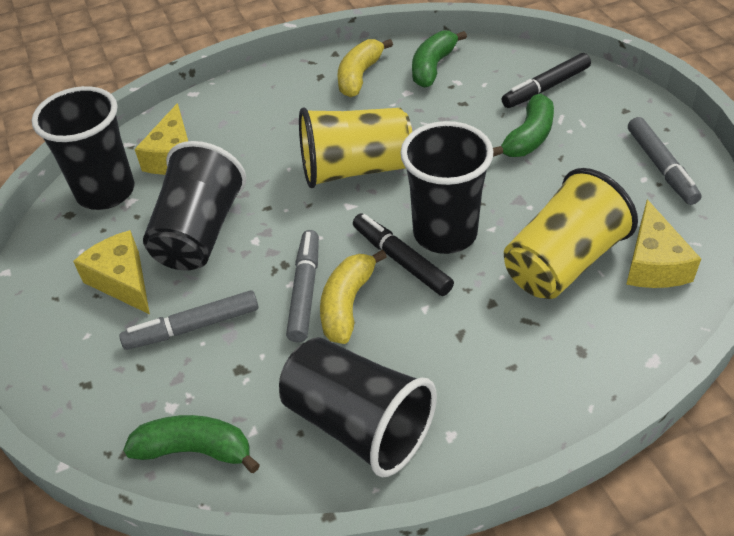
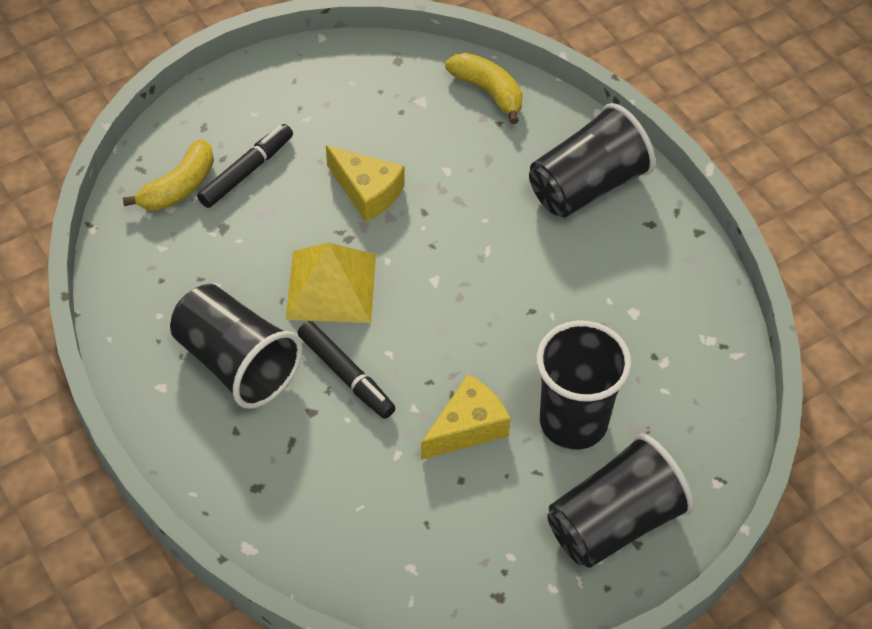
green banana: [123,415,260,473] [412,31,467,88] [493,94,554,157] = 3 -> none = 0
grey marker: [119,290,258,350] [286,230,319,342] [628,117,702,205] = 3 -> none = 0
yellow cheese: [73,230,150,314] [135,103,188,175] [626,199,701,288] = 3 -> [326,146,405,222] [421,374,511,460] = 2
yellow cup: [299,107,412,188] [504,168,638,299] = 2 -> none = 0
yellow pyramid: none = 0 -> [286,242,376,323] = 1

